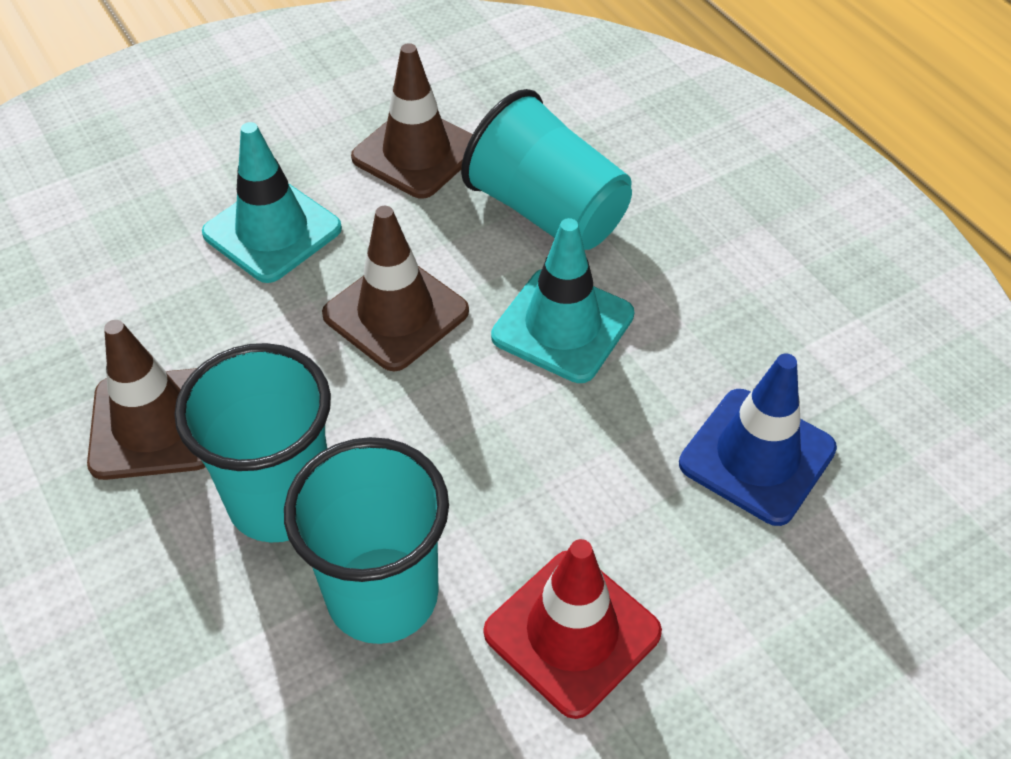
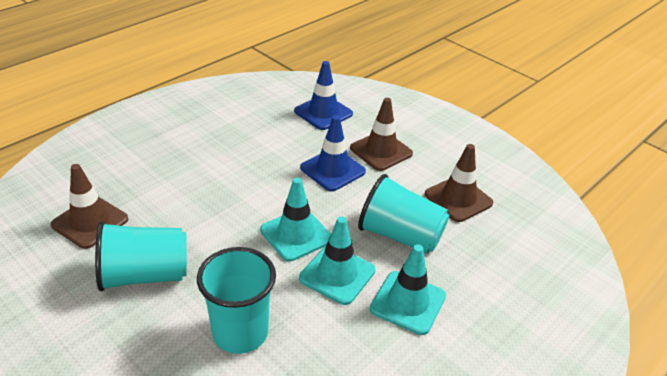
blue traffic cone: [679,353,837,526] = 1 -> [294,61,353,130] [300,115,366,191] = 2
red traffic cone: [483,539,662,719] = 1 -> none = 0
turquoise traffic cone: [202,122,342,283] [491,218,635,383] = 2 -> [260,177,331,261] [299,216,376,305] [370,244,446,335] = 3

